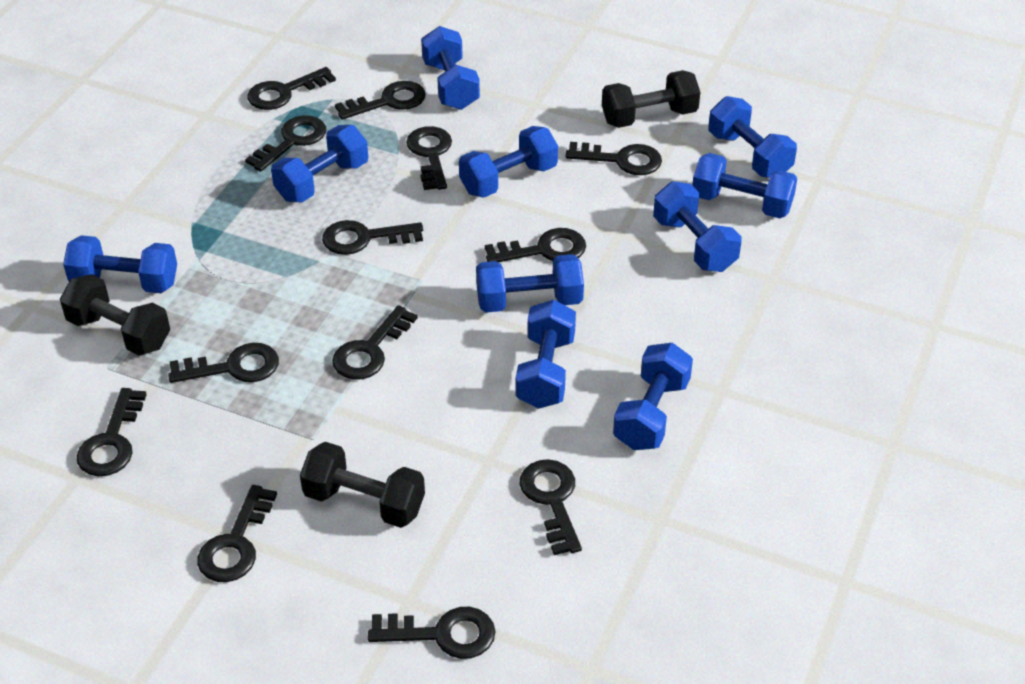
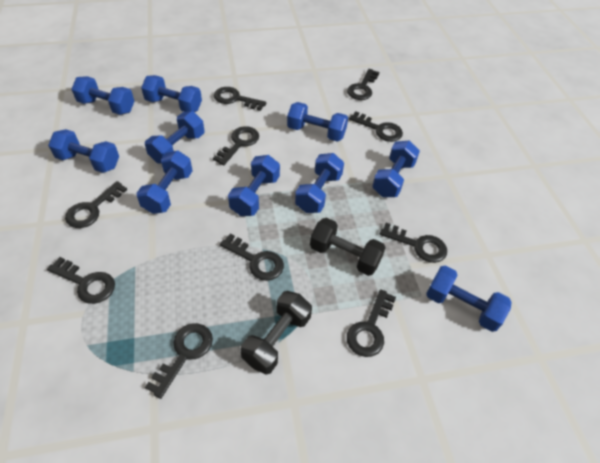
black dumbbell: [60,274,170,356] [300,442,425,528] [602,70,700,128] = 3 -> [241,291,312,375] [310,218,386,276] = 2
black key: [77,388,147,476] [168,343,279,383] [197,485,277,582] [245,115,326,172] [248,67,336,110] [322,220,423,255] [332,305,418,379] [335,81,426,120] [368,607,496,659] [406,126,452,190] [485,228,586,262] [520,459,582,555] [565,142,662,175] = 13 -> [47,257,115,304] [65,181,127,228] [145,323,213,399] [213,126,259,166] [214,87,266,111] [220,234,284,281] [347,69,379,100] [347,289,396,357] [349,111,403,142] [380,223,447,263] = 10

